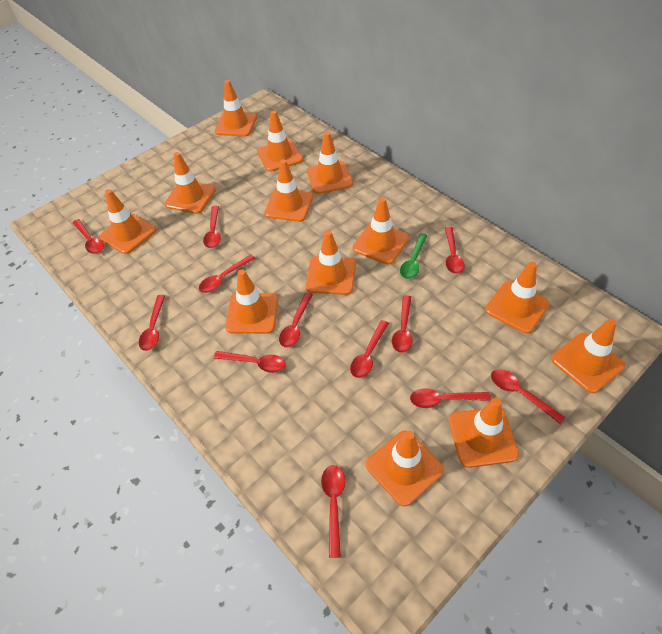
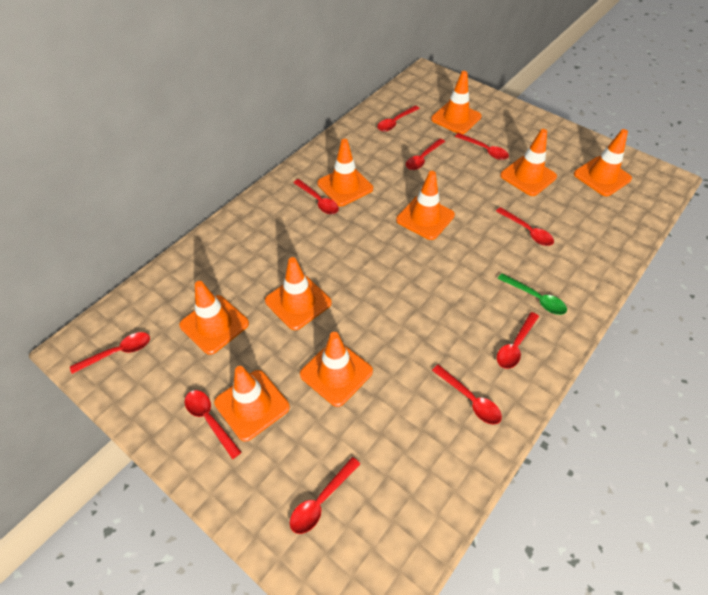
orange traffic cone: [99,189,156,254] [165,152,216,214] [215,80,257,137] [225,269,278,334] [257,110,303,172] [264,159,313,222] [306,230,356,295] [307,132,353,194] [353,197,409,264] [366,431,444,506] [449,398,519,468] [485,262,550,334] [551,319,625,393] = 13 -> [179,281,249,355] [214,366,290,442] [265,257,332,330] [300,332,373,407] [317,139,373,206] [396,171,455,240] [431,71,482,134] [500,129,557,196] [574,129,632,196] = 9
red spoon: [72,219,104,254] [139,295,165,351] [199,254,256,293] [203,206,221,248] [213,351,286,373] [279,292,313,348] [321,465,345,558] [350,320,389,378] [392,295,413,353] [410,388,491,408] [445,227,465,274] [491,369,565,424] = 12 -> [70,332,150,374] [185,390,241,459] [290,457,360,534] [293,179,339,214] [377,105,420,132] [406,138,445,170] [432,364,502,424] [455,133,509,160] [496,207,554,246] [497,312,539,369] = 10

